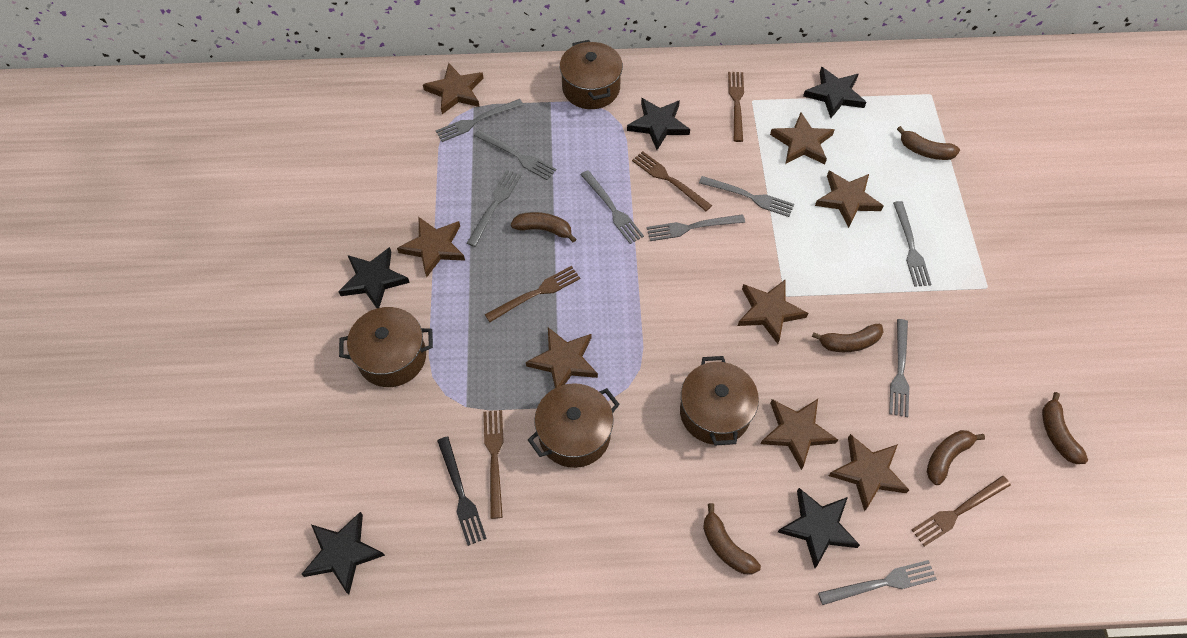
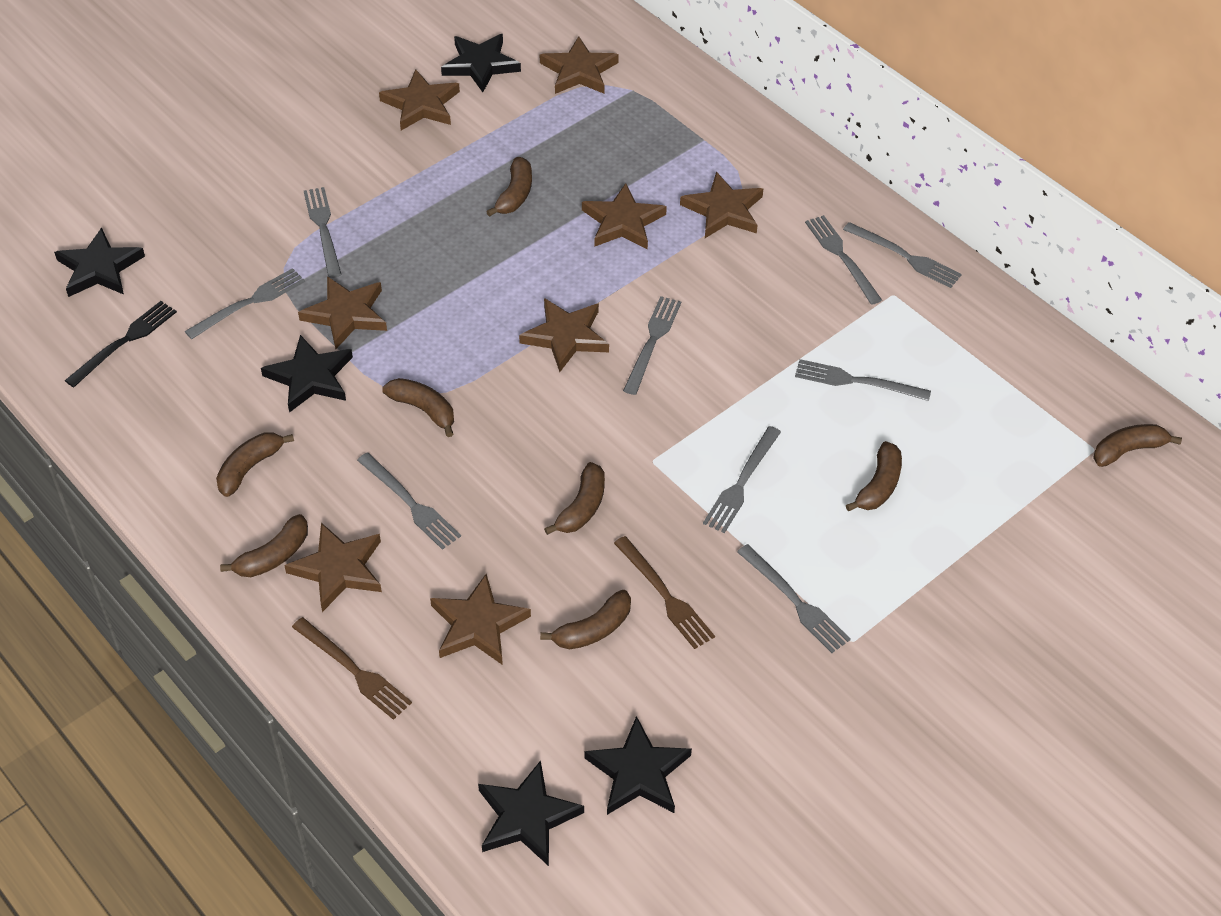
brown banana: [511,212,576,243] [703,503,761,574] [812,324,884,352] [897,126,960,160] [927,430,985,485] [1042,392,1088,464] = 6 -> [216,433,294,497] [220,514,308,577] [382,378,454,437] [486,157,532,217] [540,590,631,650] [544,462,605,535] [846,441,902,511] [1093,424,1182,467] = 8
brown fork: [483,410,504,519] [485,266,580,322] [632,151,712,211] [728,72,744,142] [912,476,1011,547] = 5 -> [292,617,412,720] [614,536,715,649] = 2
brown pot: [339,307,433,387] [528,383,620,468] [560,40,623,109] [680,356,759,446] = 4 -> none = 0

